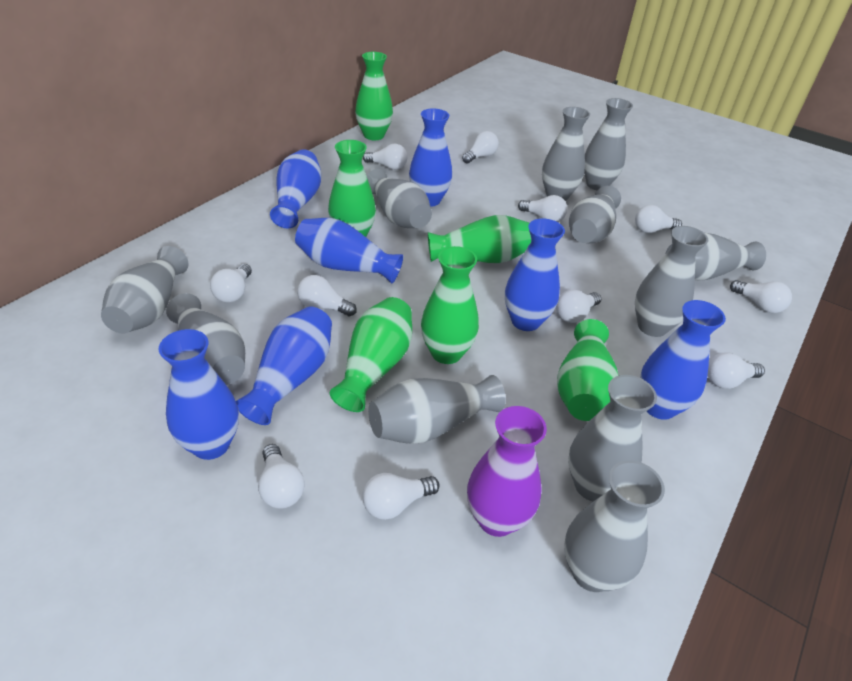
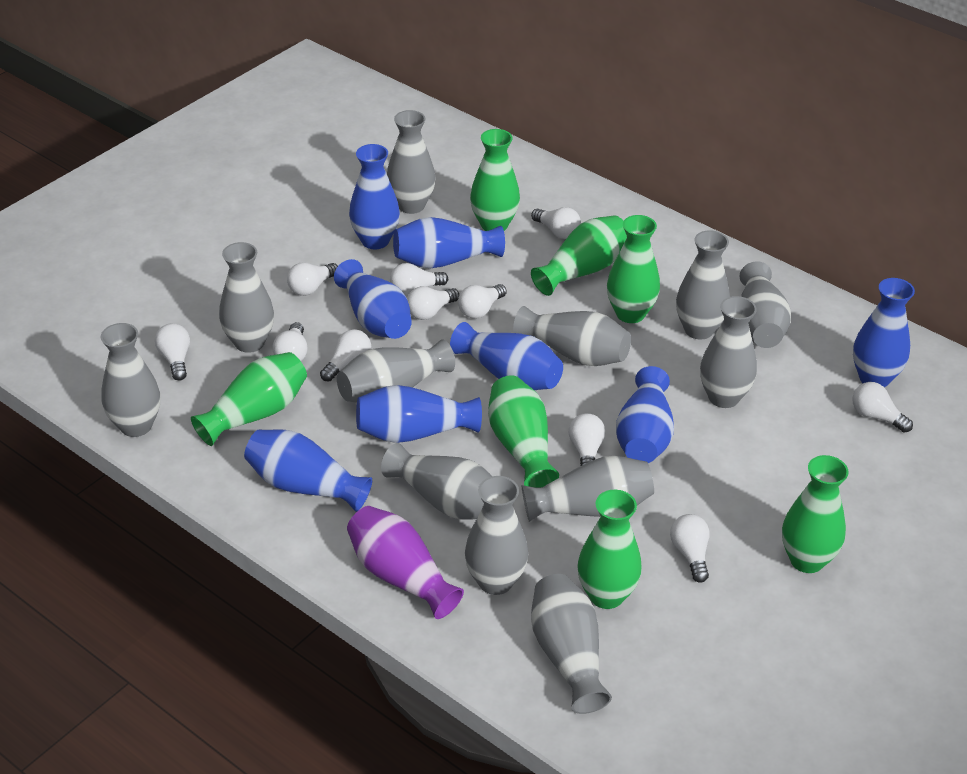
blue vase: [159,329,239,460] [236,307,332,425] [270,149,322,229] [295,218,403,283] [409,108,452,207] [505,218,565,331] [640,300,726,420] = 7 -> [244,429,372,512] [334,259,412,339] [349,144,400,249] [356,385,482,443] [393,217,505,268] [450,322,563,390] [616,366,674,463] [853,278,915,387] = 8
green vase: [328,140,376,237] [330,297,412,412] [355,52,393,140] [421,246,479,364] [428,215,531,263] [557,319,619,421] = 6 -> [191,352,307,446] [470,129,520,231] [488,375,559,488] [531,215,627,296] [577,490,642,609] [607,215,660,323] [782,455,849,573] = 7
grey vase: [101,246,189,333] [166,293,245,385] [367,169,432,228] [368,375,506,444] [542,107,590,201] [564,460,665,592] [568,375,657,501] [569,186,621,243] [584,98,633,190] [635,226,708,337] [666,233,766,281] = 11 -> [101,323,160,437] [219,242,274,353] [337,339,455,403] [381,443,492,520] [387,110,435,214] [465,476,528,595] [513,306,631,366] [522,456,654,522] [531,574,612,714] [676,230,730,340] [700,296,757,408] [740,261,791,348] = 12

